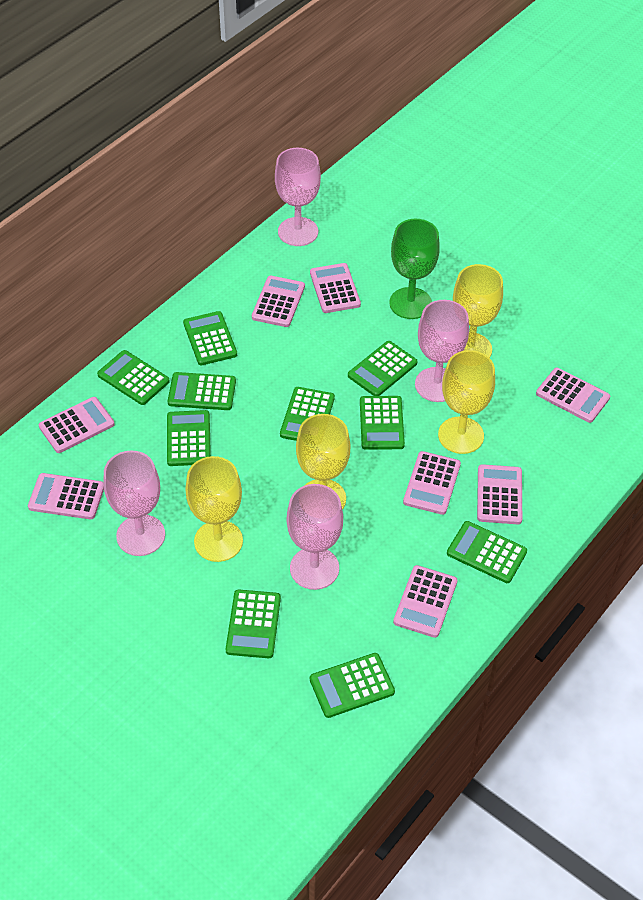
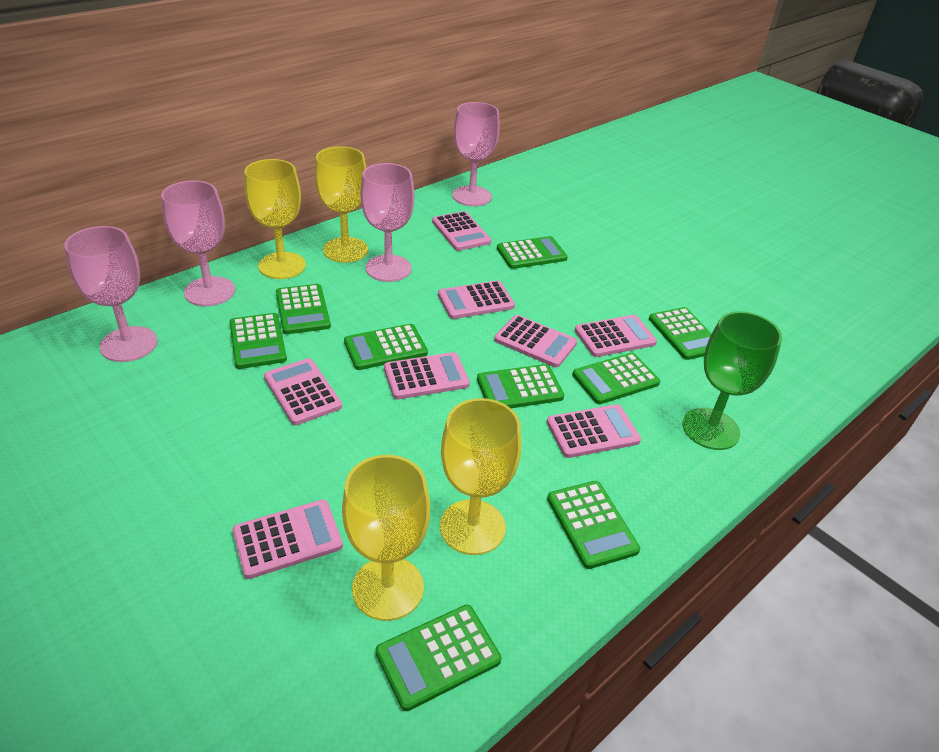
green calculator: [97,350,170,405] [167,410,211,466] [168,372,236,410] [183,311,237,365] [226,590,281,658] [280,387,335,441] [310,653,395,718] [348,341,417,396] [360,396,405,450] [447,521,527,583] = 10 -> [230,313,287,369] [276,284,331,334] [344,324,428,370] [376,605,501,711] [477,364,564,408] [497,236,568,269] [547,481,640,569] [572,353,660,404] [649,307,712,360] = 9

